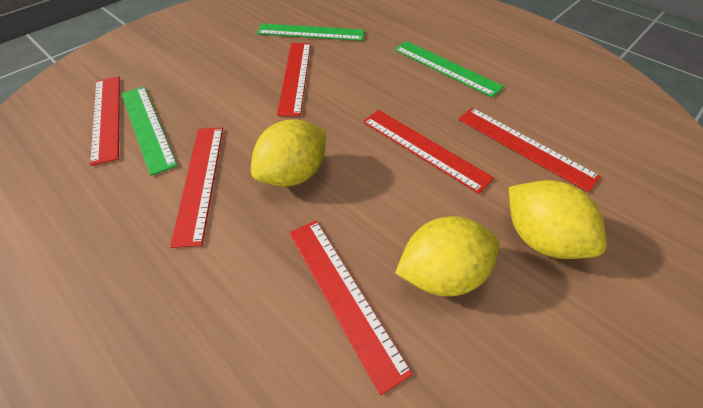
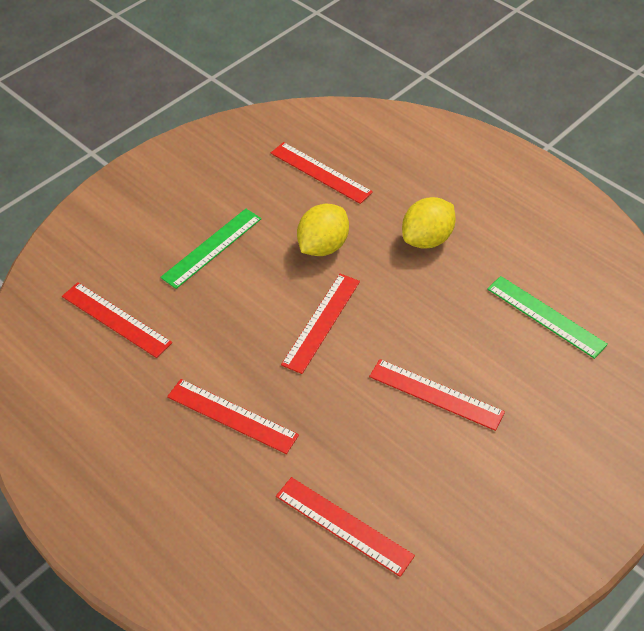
green ruler: [121,87,178,176] [257,23,365,41] [394,41,504,98] = 3 -> [160,209,261,289] [487,276,608,359] = 2
yellow lemon: [251,119,326,186] [395,216,499,297] [509,180,607,259] = 3 -> [297,204,349,256] [402,197,456,249] = 2

